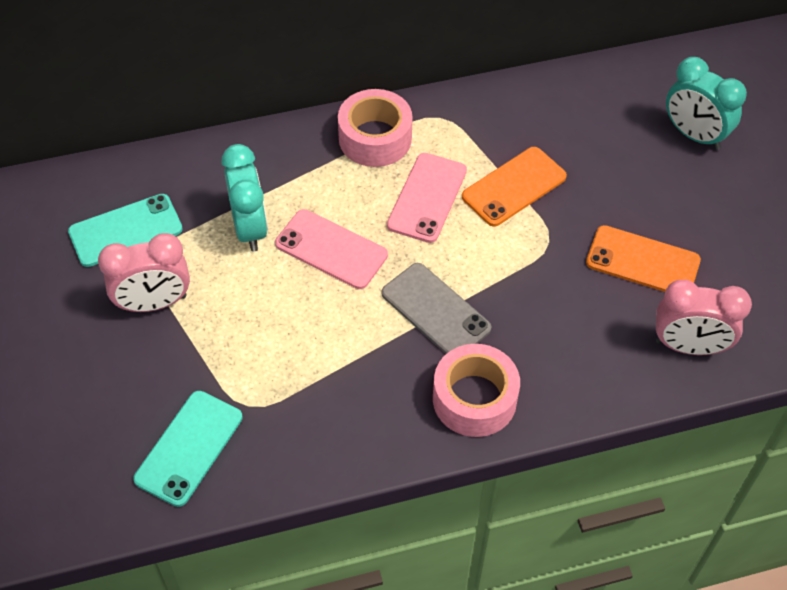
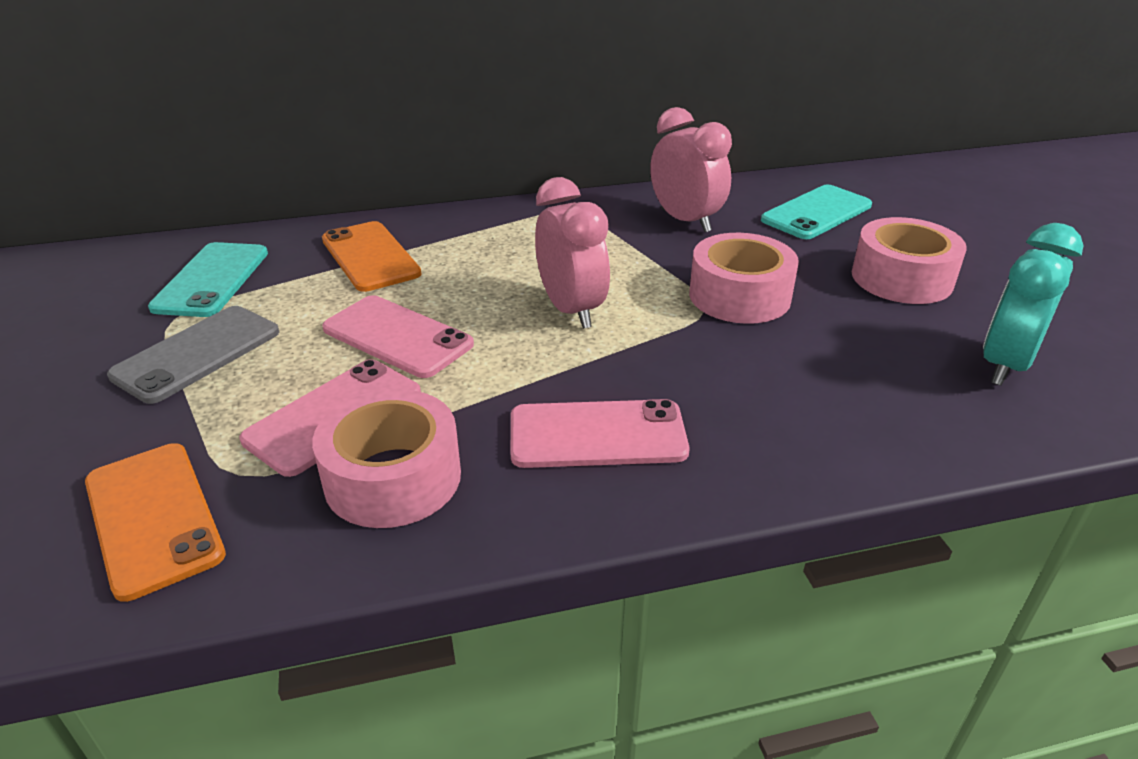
pink phone: [275,209,388,289] [387,153,467,243] = 2 -> [240,359,421,477] [322,295,474,378] [511,399,689,468] = 3
pink tape: [338,89,413,167] [433,344,520,437] = 2 -> [312,389,461,528] [689,233,799,324] [852,217,967,304] = 3
turquoise clock: [222,144,268,252] [666,57,747,150] = 2 -> [983,223,1083,386] = 1

